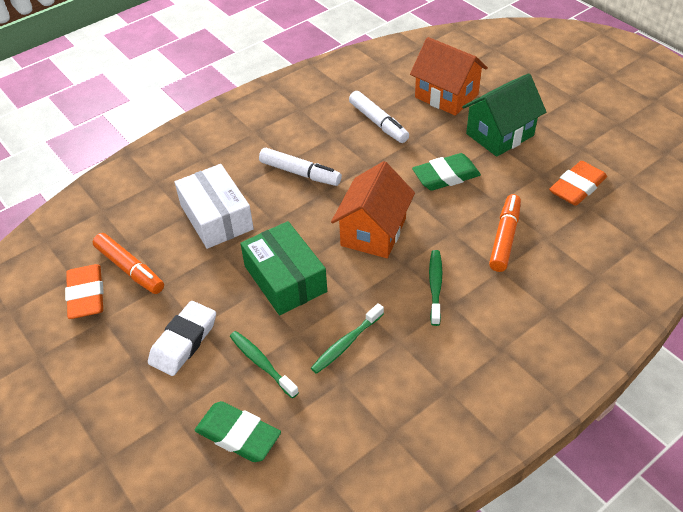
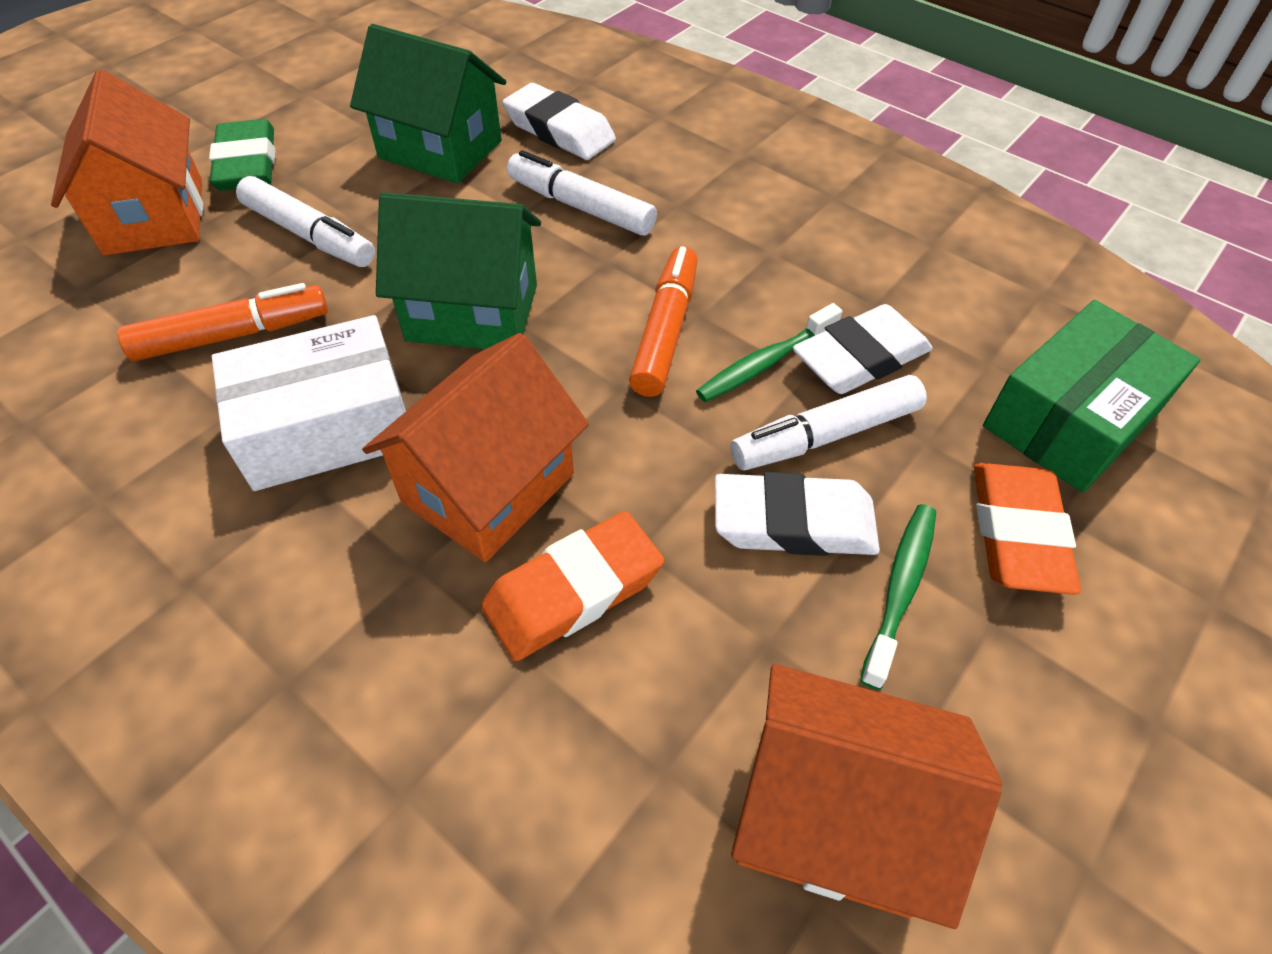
green eraser: [195,401,281,462] [412,153,481,191] = 2 -> [209,119,275,191] = 1
green house: [462,73,546,157] = 1 -> [350,24,506,184] [376,192,541,349] = 2
green toothbrush: [230,331,299,399] [311,303,384,374] [429,250,442,326] = 3 -> [696,303,843,402] [860,504,936,690] = 2
orange house: [331,161,415,258] [410,37,488,116] = 2 -> [51,70,203,255] [362,333,589,562] [731,664,1002,929] = 3
white eraser: [148,301,216,376] = 1 -> [503,83,616,160] [715,472,880,556] [793,304,933,394] = 3
white marker: [259,148,342,186] [349,91,409,143] = 2 -> [236,176,375,267] [507,150,657,236] [731,375,927,470] = 3

